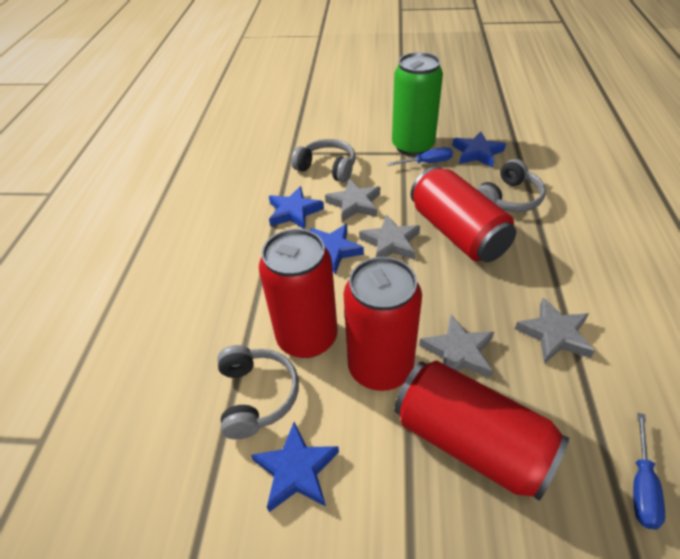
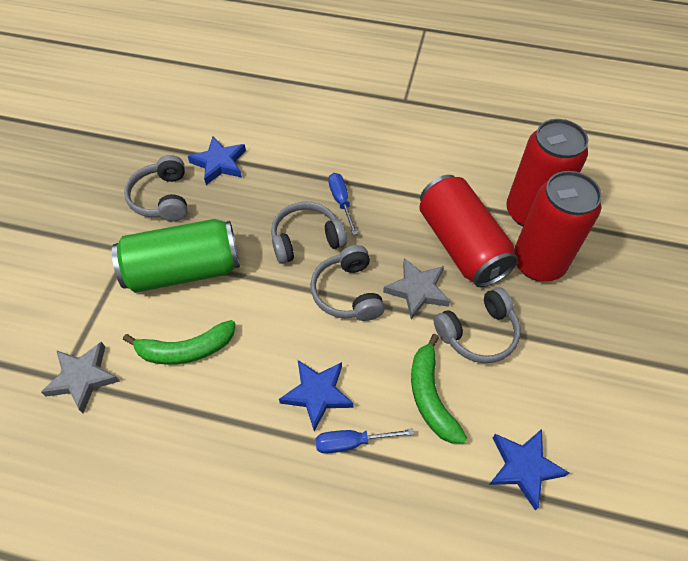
blue star: [251,422,339,512] [269,186,324,230] [310,224,364,274] [452,131,506,168] = 4 -> [188,136,246,185] [279,360,354,431] [489,429,569,510] = 3
green banana: none = 0 -> [123,320,235,365] [411,334,467,444] = 2
grey headphones: [217,345,299,439] [291,139,356,182] [476,159,546,212] = 3 -> [124,155,187,221] [271,201,347,264] [310,245,385,321] [434,287,521,363] = 4
grey star: [325,179,380,222] [359,214,420,260] [419,314,494,378] [515,298,595,364] = 4 -> [41,342,120,413] [383,258,450,320] = 2
red can: [259,229,338,358] [343,257,422,391] [394,361,569,501] [411,166,516,262] = 4 -> [419,175,518,287] [506,119,588,227] [514,171,602,281] = 3

